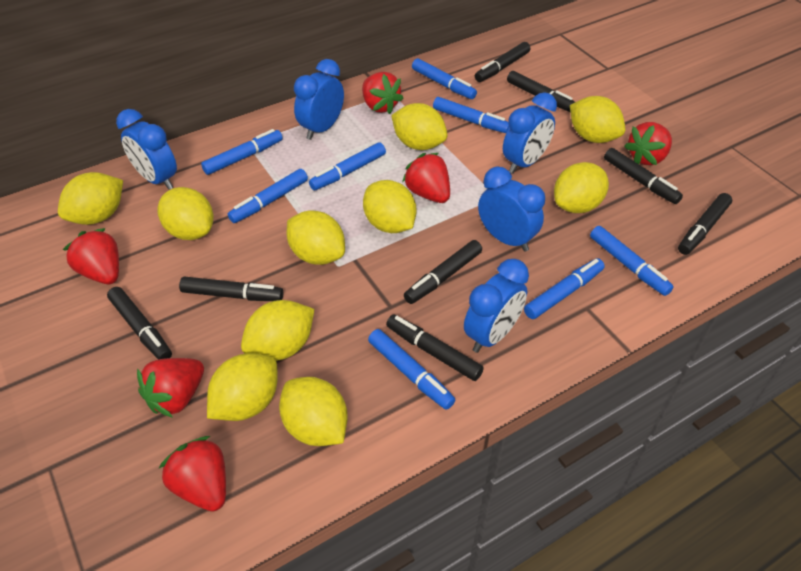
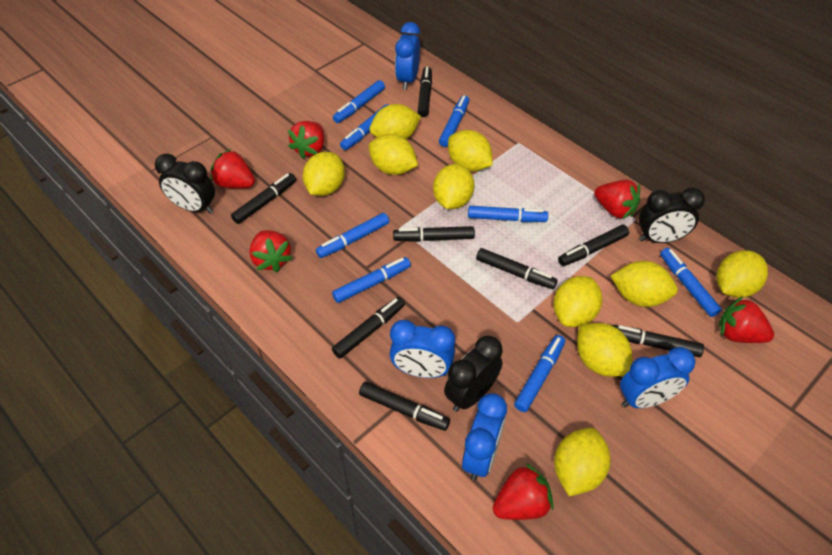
black clock: none = 0 -> [155,153,215,214] [444,336,503,412] [639,187,705,243] = 3
blue clock: [116,109,177,190] [294,59,344,140] [464,259,529,353] [478,167,545,252] [503,92,557,174] = 5 -> [390,320,455,378] [395,22,420,90] [462,393,507,481] [620,347,695,408] = 4

